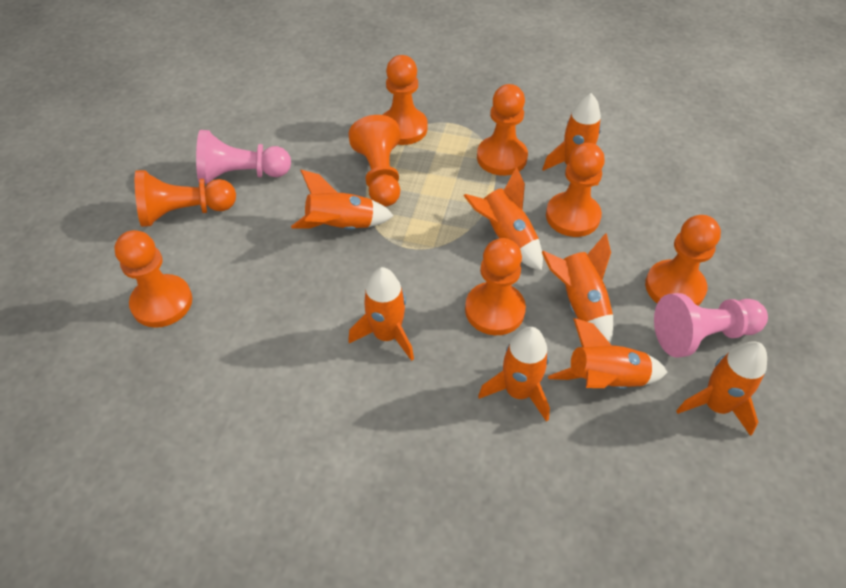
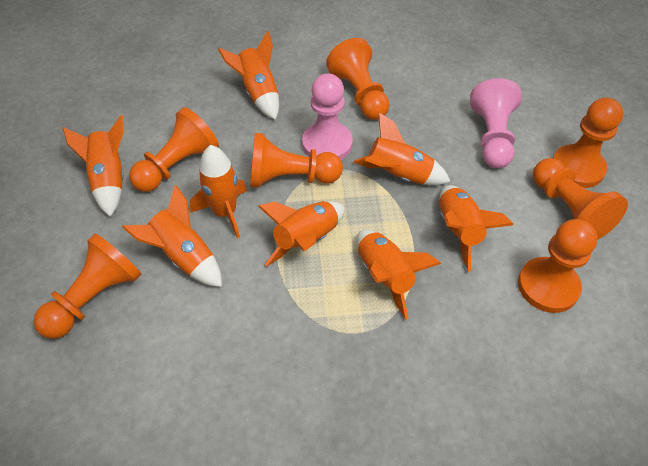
orange pawn: [114,230,192,328] [135,170,236,227] [348,115,401,207] [383,55,428,145] [465,238,526,335] [477,84,528,176] [546,143,605,237] [645,215,721,306] = 8 -> [34,234,141,339] [129,107,219,192] [250,133,343,188] [326,38,390,120] [518,219,598,313] [533,158,628,240] [553,98,623,188] = 7

